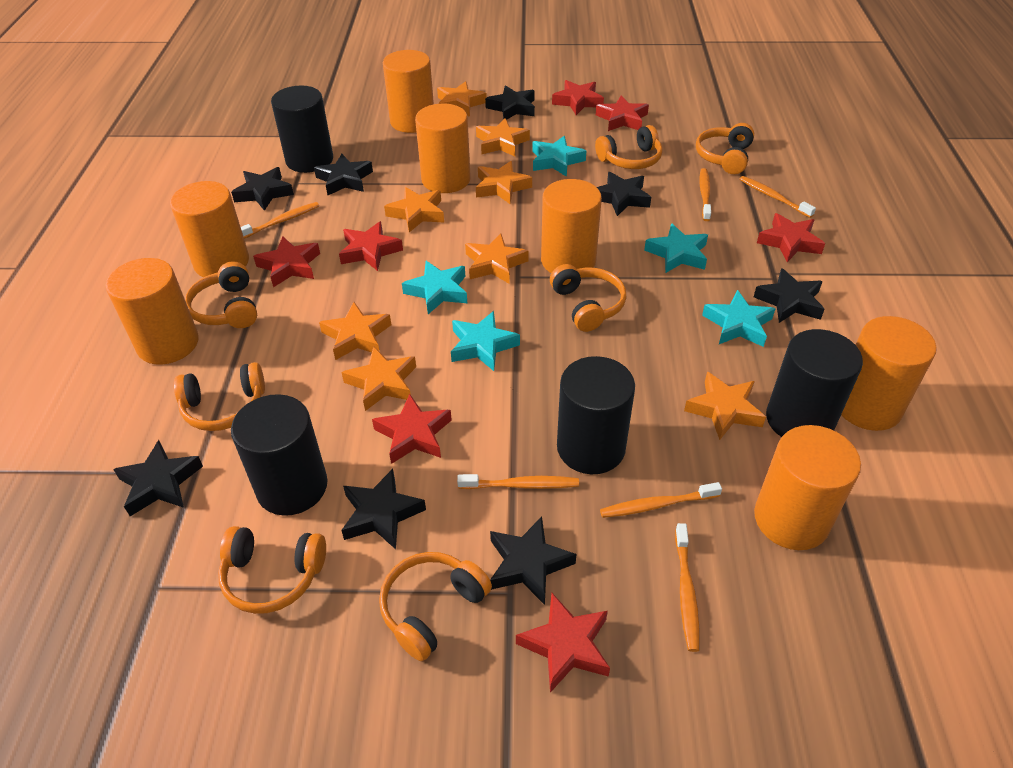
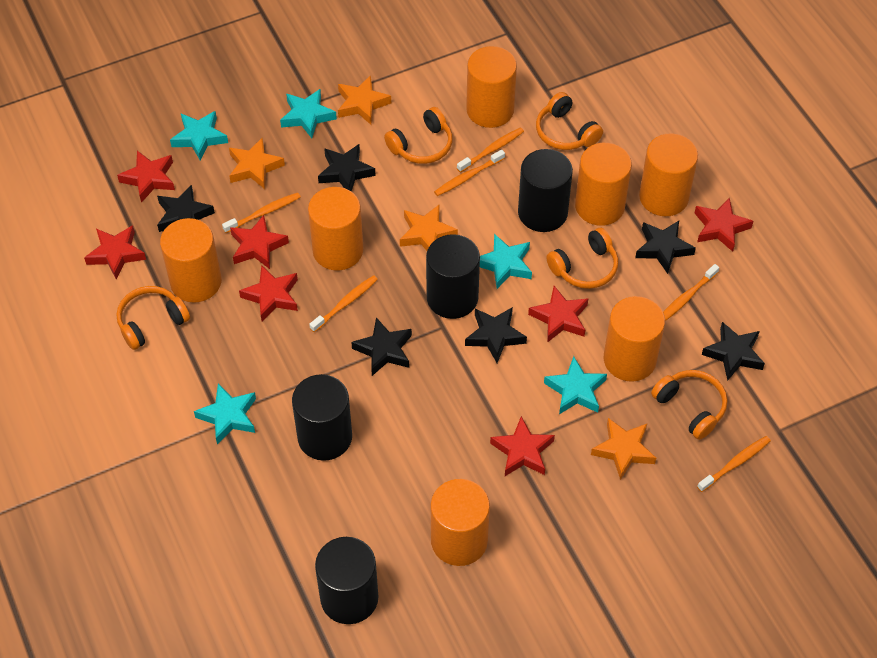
black star: [113,440,203,516] [231,167,294,211] [314,154,373,195] [341,469,426,549] [485,85,535,120] [490,516,576,605] [597,172,651,216] [754,268,825,323] = 8 -> [157,184,215,232] [318,144,376,191] [351,317,412,376] [465,307,527,363] [635,221,696,274] [702,322,765,381] = 6
orange headphones: [174,362,265,431] [185,261,257,328] [218,526,326,614] [379,552,492,661] [550,264,627,332] [595,125,663,169] [696,123,754,174] = 7 -> [116,286,190,350] [384,107,453,164] [536,92,603,150] [546,228,618,289] [651,370,728,440] = 5
orange star: [319,302,391,360] [341,347,416,411] [384,187,444,232] [437,81,487,117] [465,233,529,284] [476,118,530,156] [476,161,532,204] [684,372,766,440] = 8 -> [229,138,285,189] [338,75,391,125] [400,205,458,251] [591,418,656,480] = 4

